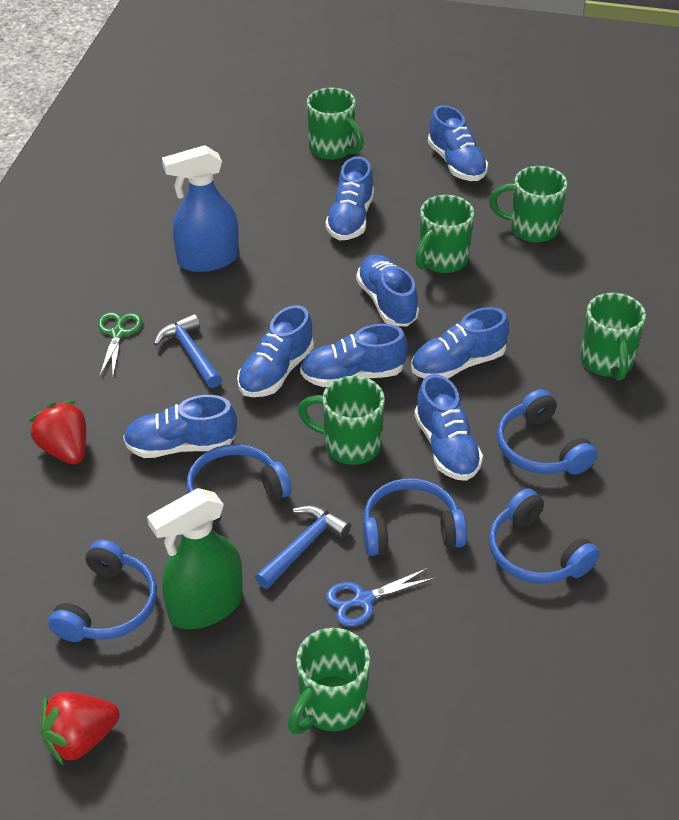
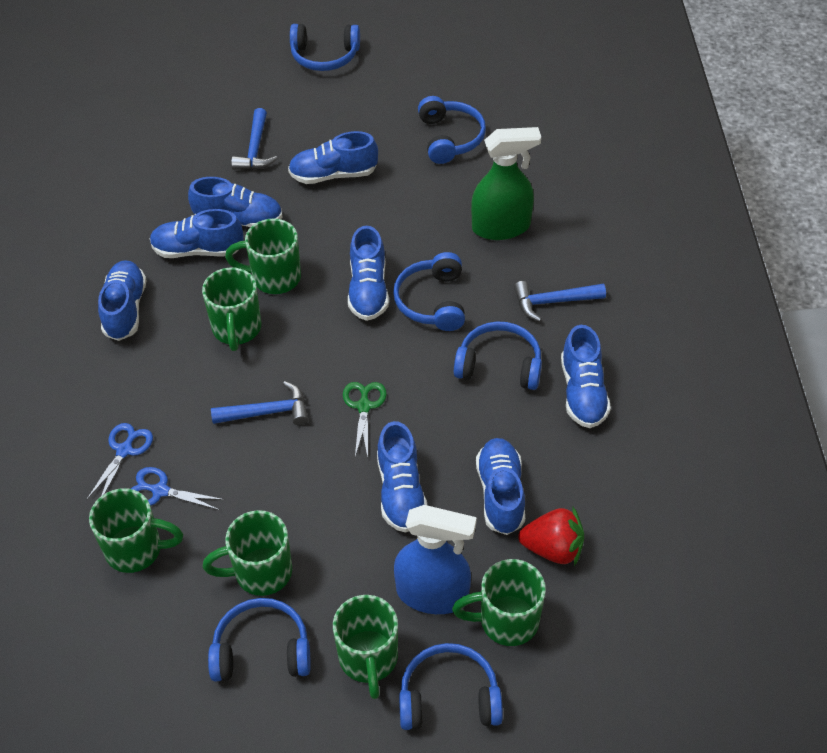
blue hammer: [154,314,222,388] [255,505,351,589] = 2 -> [211,381,308,425] [231,108,277,170] [514,281,606,322] = 3
blue headphones: [48,540,157,642] [187,444,292,525] [363,478,467,556] [489,489,600,583] [497,389,597,475] = 5 -> [208,598,311,681] [290,24,360,71] [393,252,465,331] [399,643,503,730] [418,96,486,164] [454,322,542,390] = 6
blue scissors: [326,568,435,627] = 1 -> [87,423,153,499] [131,467,225,510] = 2
red strawberry: [29,401,86,464] [40,692,120,765] = 2 -> [518,507,584,566] = 1

